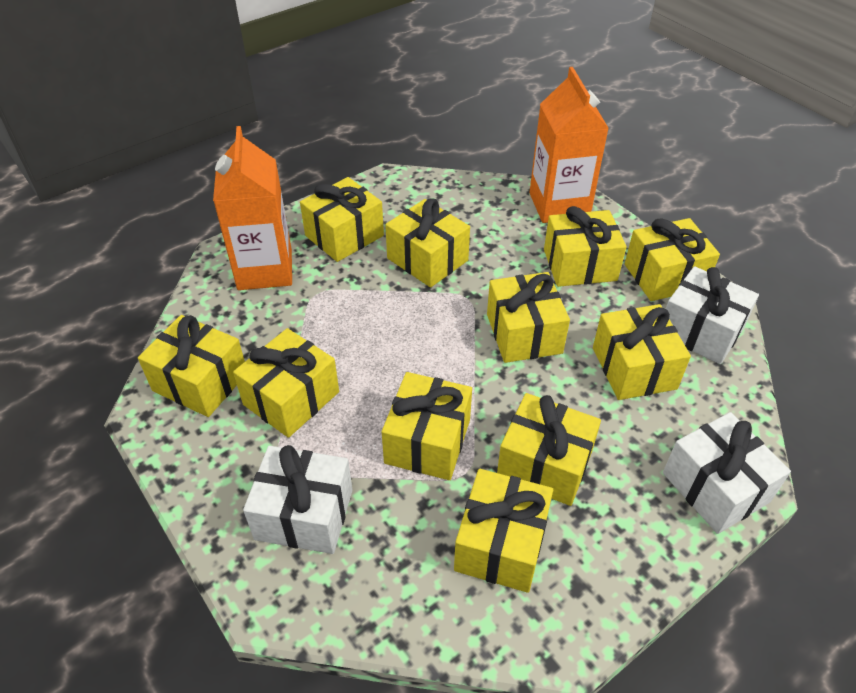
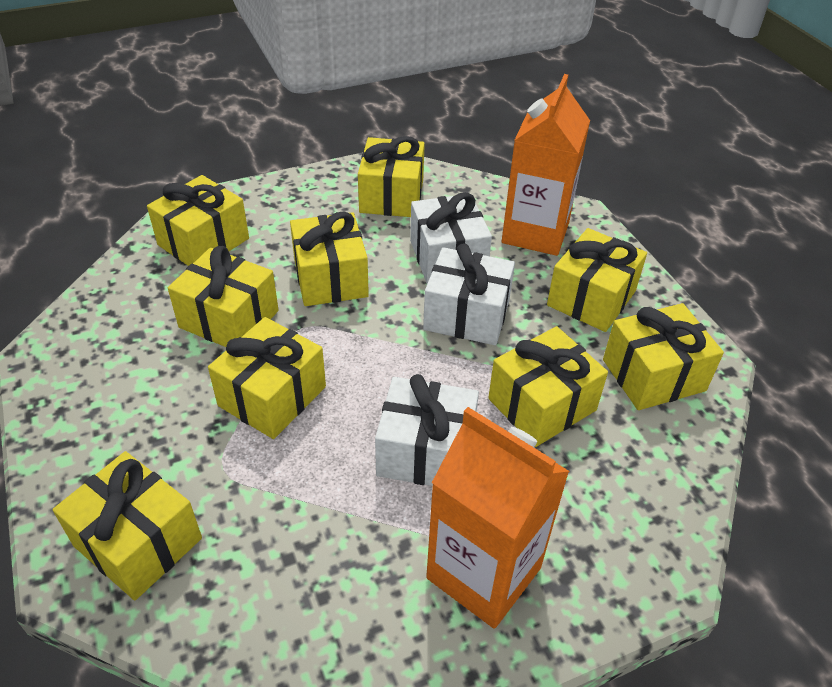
yellow gift: [138,315,245,417] [233,328,339,438] [300,177,384,262] [382,372,472,480] [385,198,470,287] [454,469,553,593] [487,272,570,363] [497,393,601,506] [544,206,626,287] [593,304,691,400] [625,218,720,301] = 11 -> [52,451,202,600] [147,175,249,266] [168,246,279,347] [208,317,326,439] [290,212,369,306] [358,136,425,217] [488,326,608,447] [547,228,647,332] [603,303,724,410] = 9

